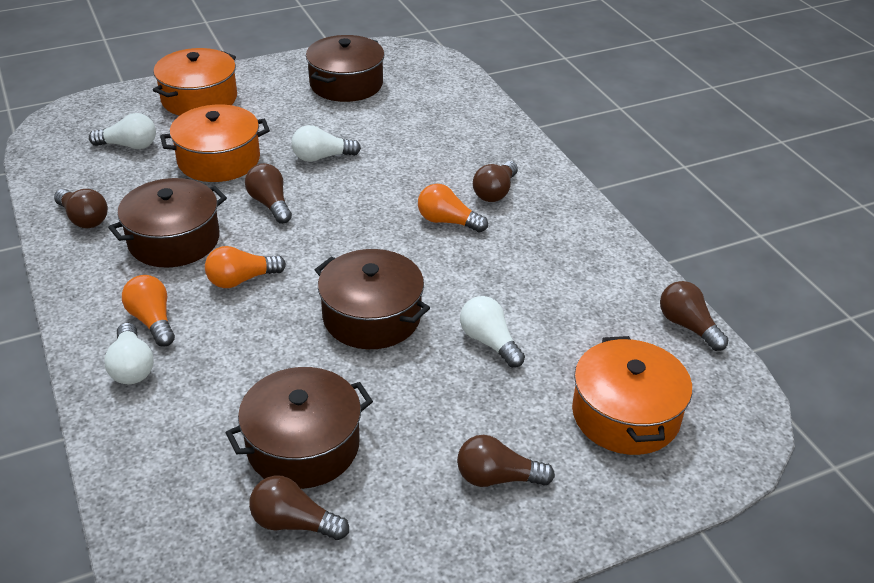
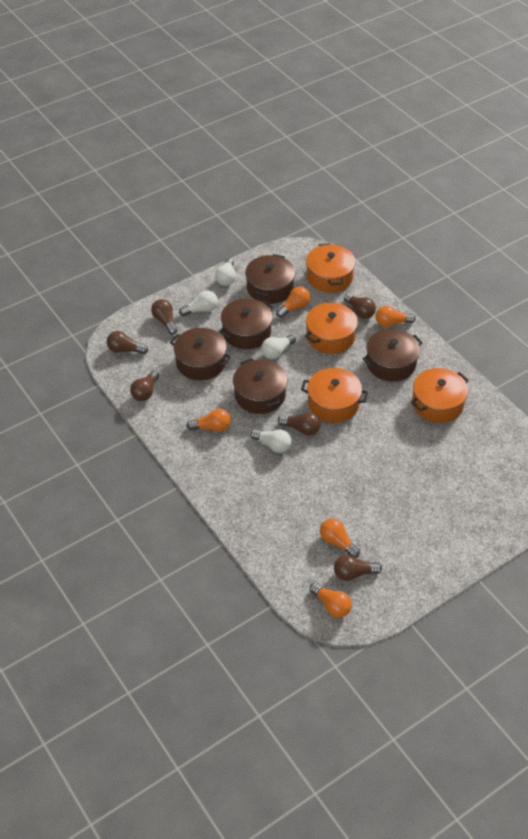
brown pot: [108,178,227,267] [225,367,373,489] [306,35,385,102] [315,249,430,349] = 4 -> [170,328,231,380] [219,298,274,349] [233,358,287,414] [245,254,295,304] [363,329,423,381] = 5
orange light bulb: [122,275,175,346] [205,246,286,288] [418,184,488,232] = 3 -> [187,409,231,432] [276,286,310,318] [310,583,352,618] [320,518,360,558] [375,306,415,327] = 5
orange pot: [153,48,237,116] [160,105,270,182] [572,336,692,455] = 3 -> [301,368,368,423] [305,303,358,354] [306,243,356,293] [411,368,469,423] = 4

